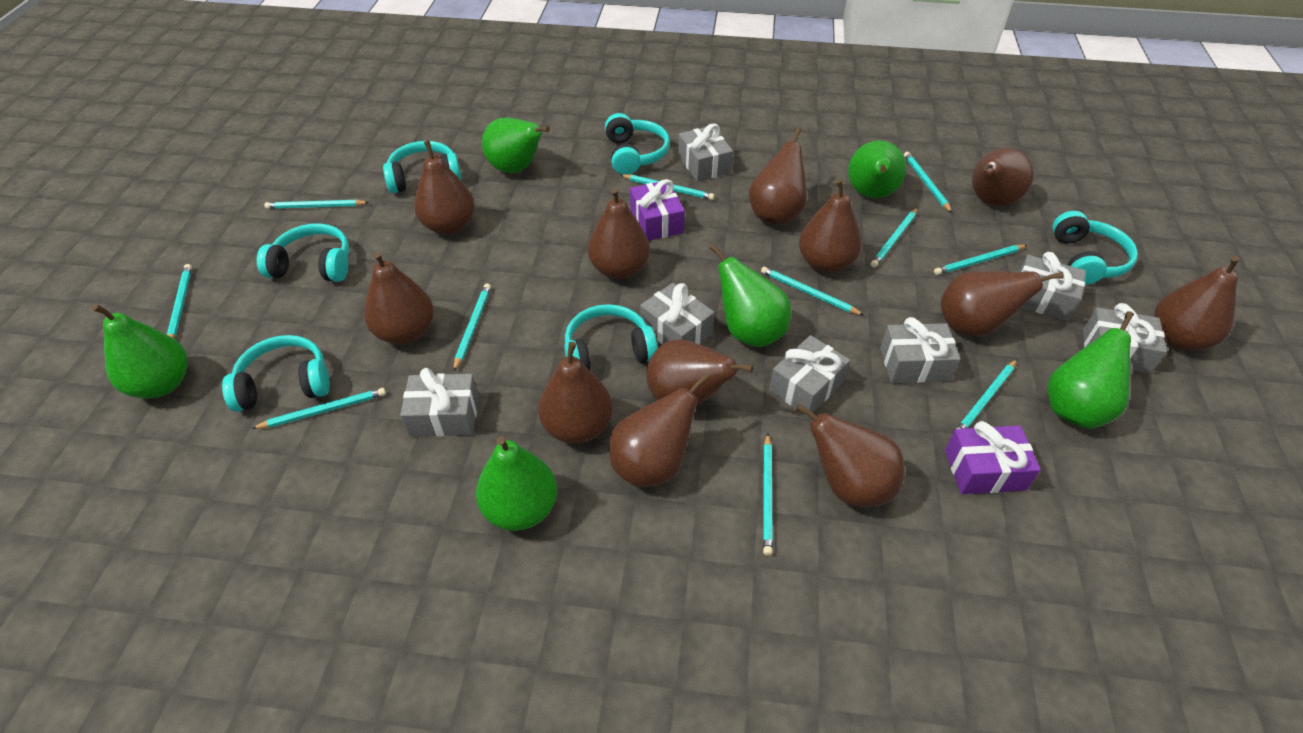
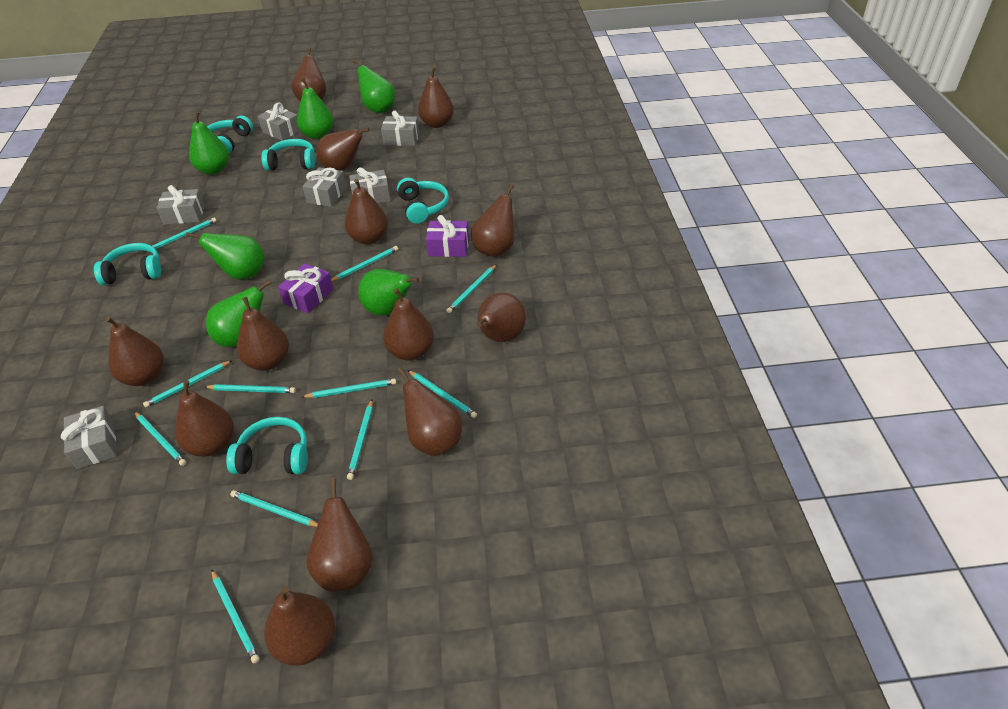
brown pear: [364,252,434,345] [414,140,474,235] [538,342,612,444] [588,188,650,279] [609,373,709,487] [646,339,754,406] [749,127,807,225] [796,403,905,507] [799,179,862,273] [941,271,1064,336] [972,148,1034,206] [1154,256,1240,351] = 12 -> [105,317,164,386] [175,380,234,457] [237,297,289,371] [264,586,335,666] [291,48,326,102] [307,478,373,592] [317,128,369,171] [345,179,388,245] [383,288,434,361] [397,367,462,456] [418,67,454,128] [471,184,514,257] [477,293,526,342] = 13
grey gift: [400,368,478,437] [640,283,715,344] [678,123,733,182] [769,335,850,417] [880,317,961,383] [1019,252,1086,321] [1083,303,1167,374] = 7 -> [61,406,117,469] [157,185,205,225] [258,102,300,141] [302,167,347,207] [349,167,391,203] [381,110,419,146] = 6
turquoise headphones: [222,335,330,412] [257,223,349,282] [383,141,462,193] [564,304,658,370] [605,113,670,174] [1052,211,1138,285] = 6 -> [94,243,161,285] [207,116,253,154] [226,417,308,474] [261,139,315,171] [397,178,449,224] = 5

